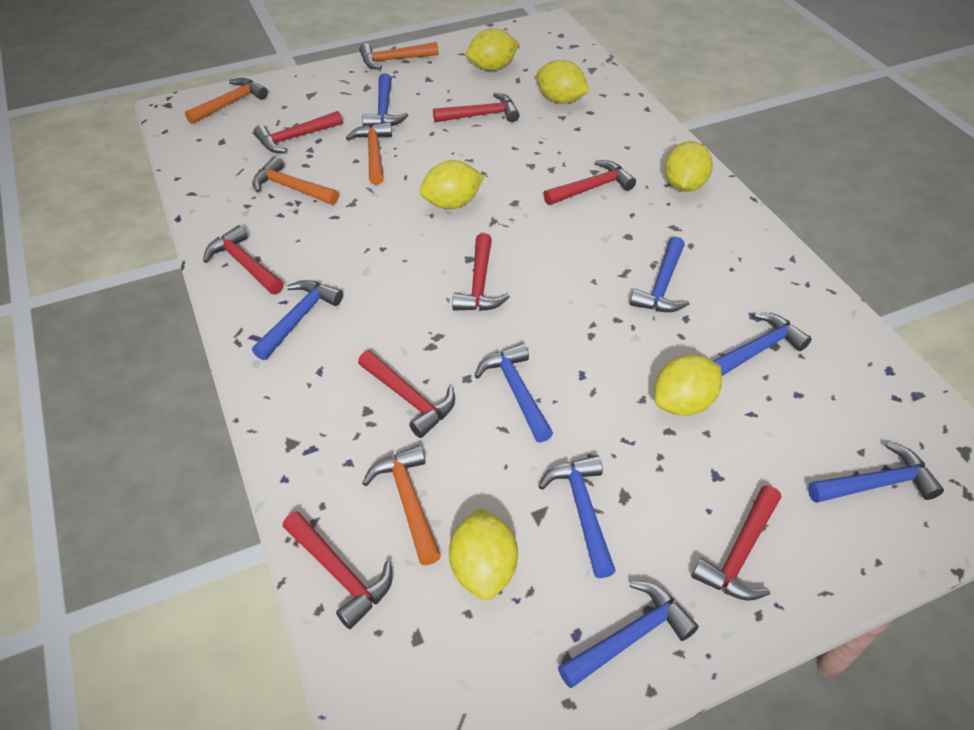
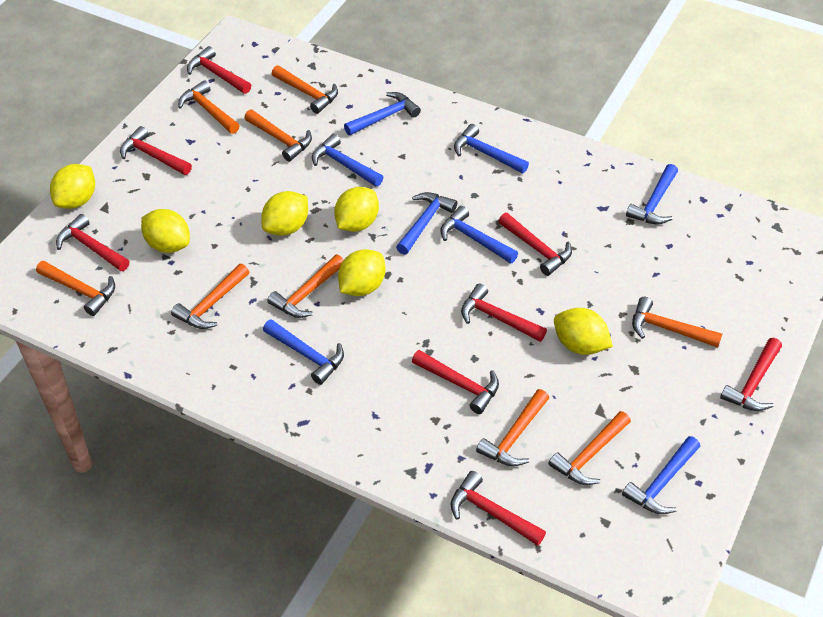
orange hammer: [185,78,268,124] [252,156,339,205] [346,122,392,185] [359,42,439,70] [362,445,441,565] = 5 -> [36,261,115,316] [171,264,249,329] [178,80,240,134] [244,109,312,162] [267,255,344,318] [272,65,338,114] [476,389,549,467] [548,411,631,485] [632,297,722,348] = 9

